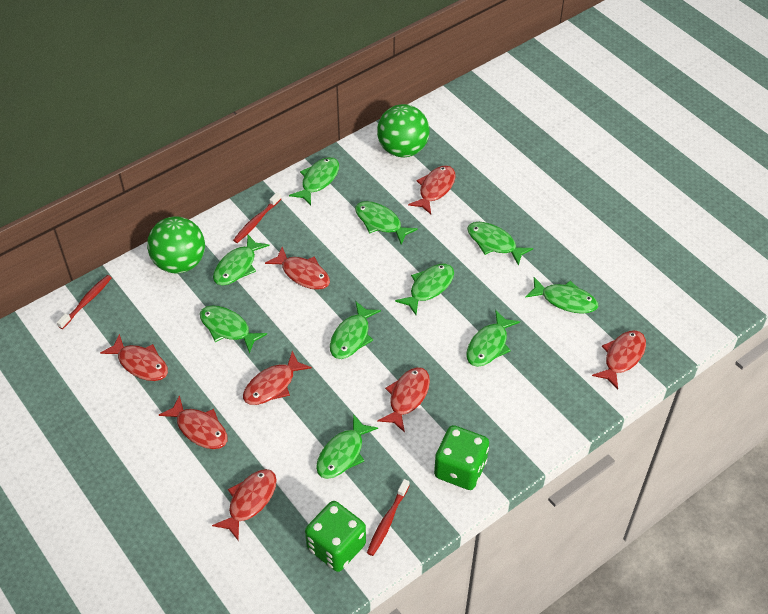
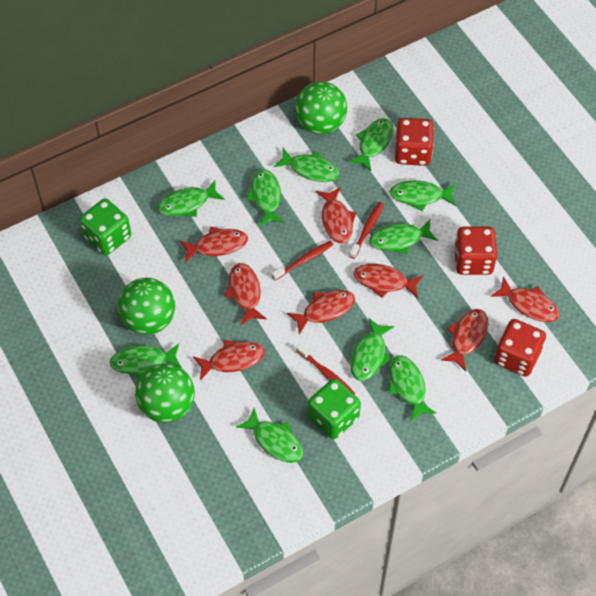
green ball: [147,216,205,273] [377,104,430,157] = 2 -> [118,278,175,335] [135,363,195,423] [295,81,347,134] = 3
red dice: none = 0 -> [395,118,434,166] [454,227,497,275] [494,319,546,377] = 3

